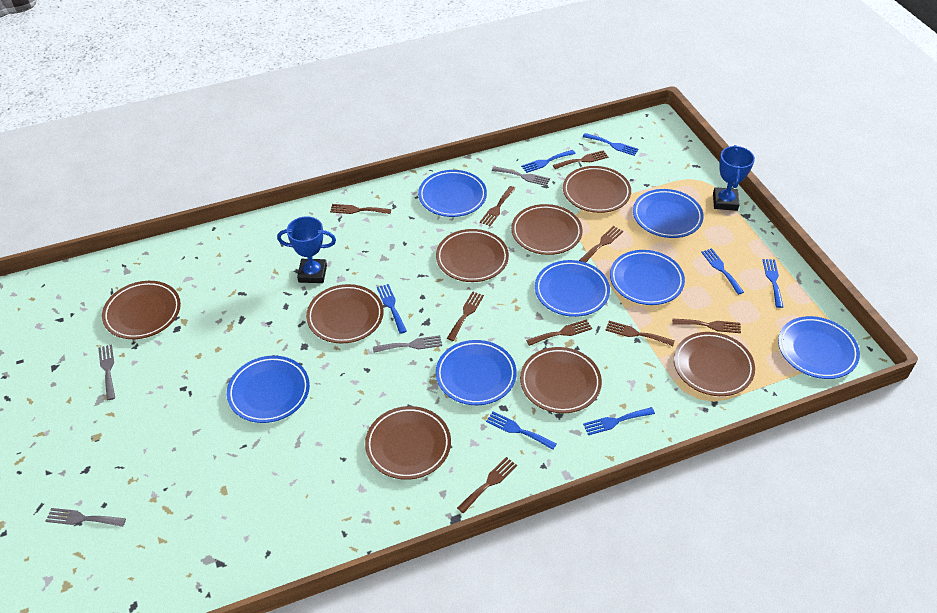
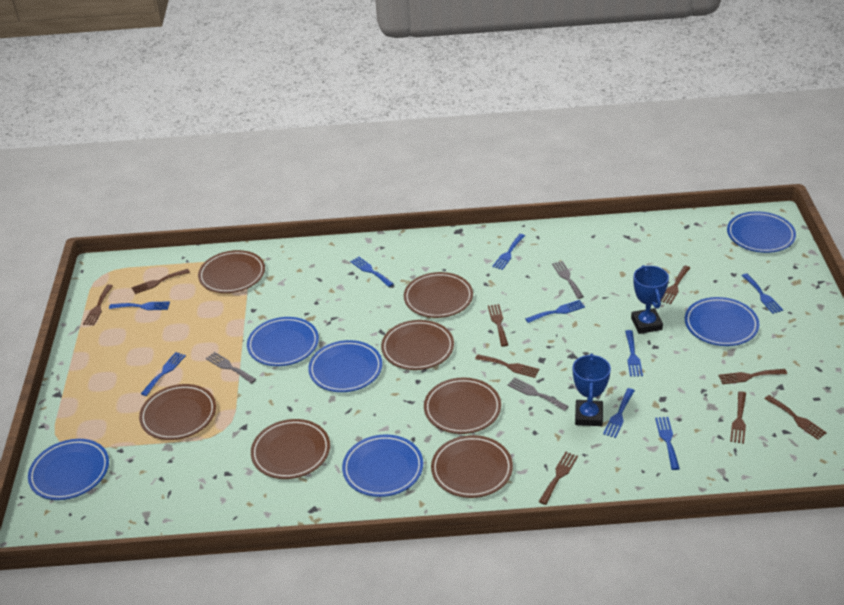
blue fork: [377,284,407,334] [486,412,557,450] [521,150,576,173] [583,133,638,156] [583,407,655,435] [701,248,744,295] [763,259,783,308] = 7 -> [109,301,170,310] [141,352,186,396] [350,257,394,287] [492,234,525,270] [525,300,585,323] [603,388,635,438] [625,330,643,377] [655,417,680,470] [741,273,783,314] = 9
blue plate: [227,356,310,423] [418,170,487,217] [436,340,517,405] [535,260,610,317] [610,250,685,305] [633,189,704,238] [778,316,860,379] = 7 -> [28,439,109,500] [247,317,319,366] [308,340,382,392] [342,434,423,497] [685,297,759,346] [727,211,796,253] = 6
brown plate: [102,281,181,339] [306,284,383,343] [365,406,451,480] [436,229,509,282] [511,204,583,255] [520,347,602,413] [563,166,631,213] [674,332,755,396] = 8 -> [139,384,216,440] [198,250,265,293] [251,419,330,479] [381,320,454,370] [404,272,473,318] [424,377,501,434] [431,435,513,498] = 7
grey fork: [45,508,126,527] [98,344,115,400] [373,335,442,353] [492,167,550,186] = 4 -> [206,352,256,384] [507,378,569,411] [552,261,584,299] = 3

